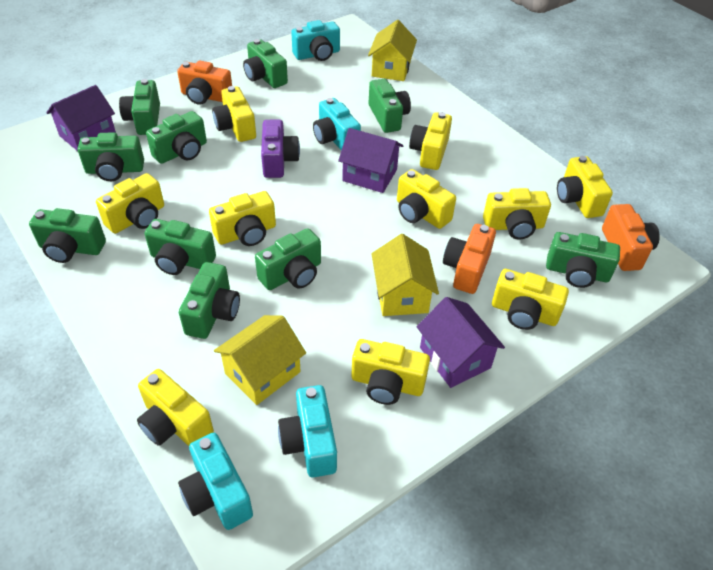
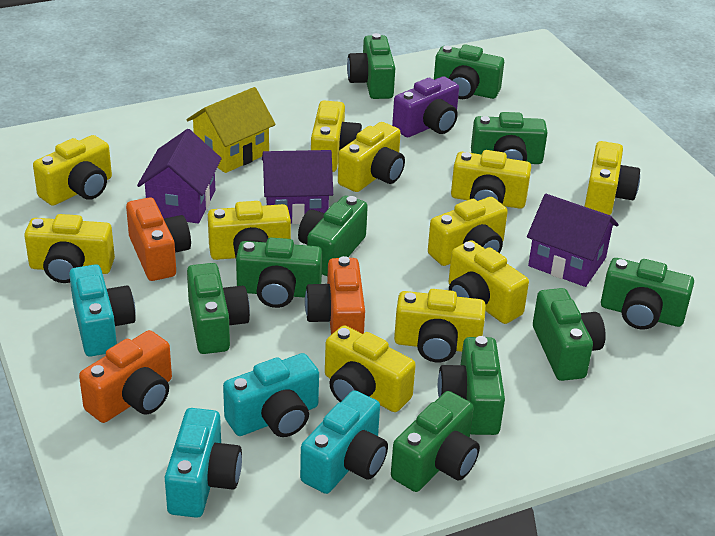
yellow camera: [96,173,164,234] [137,369,214,446] [209,191,276,246] [212,86,256,142] [351,339,430,405] [397,169,456,229] [409,112,452,170] [483,188,551,240] [492,269,569,330] [557,156,613,218] = 10 -> [24,214,115,283] [33,135,112,206] [208,201,291,260] [311,101,362,172] [325,325,416,412] [338,122,405,192] [394,289,486,362] [428,197,508,266] [449,240,529,324] [451,150,531,209] [584,141,640,215] = 11
yellow house: [214,315,306,405] [368,20,417,81] [371,234,439,316] = 3 -> [187,87,276,173] = 1

